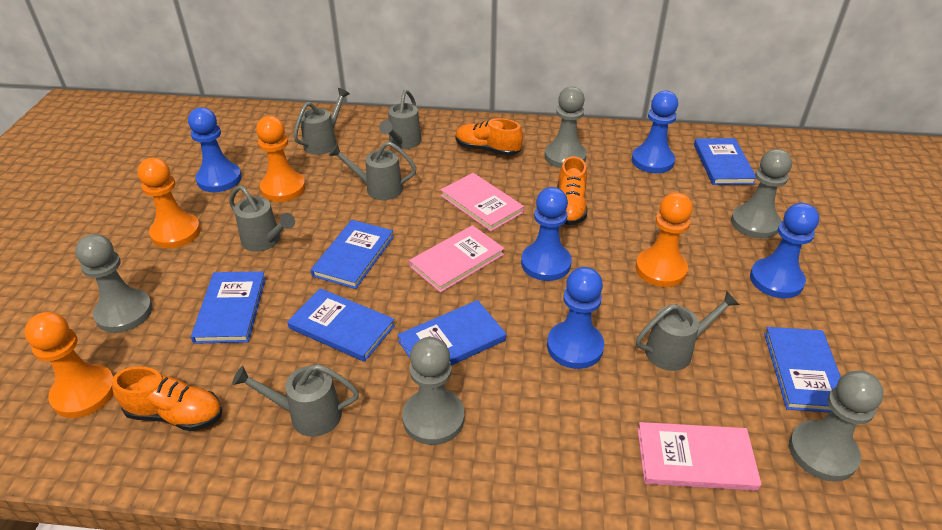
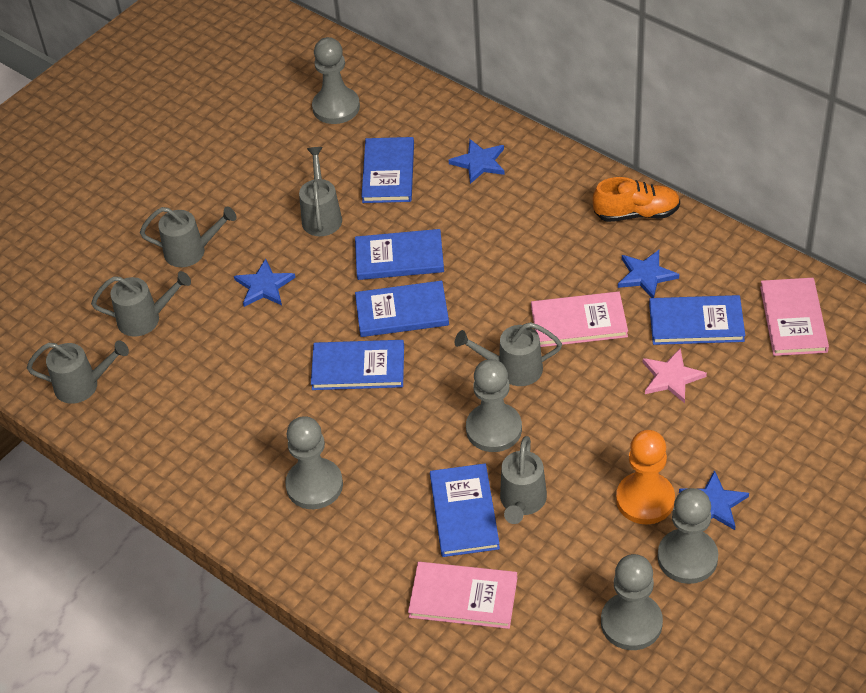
blue pawn: [188,107,242,192] [521,187,572,281] [547,267,604,369] [632,90,678,173] [750,203,819,298] = 5 -> none = 0
blue star: none = 0 -> [234,258,296,307] [449,139,505,184] [618,250,679,298] [679,470,749,530] = 4
orange pawn: [24,312,114,418] [138,158,201,248] [256,116,306,202] [635,193,693,287] = 4 -> [616,430,675,525] = 1
orange shoe: [112,366,222,431] [455,118,523,156] [557,156,588,225] = 3 -> [593,177,680,222] = 1
pink star: none = 0 -> [643,348,707,403] = 1

